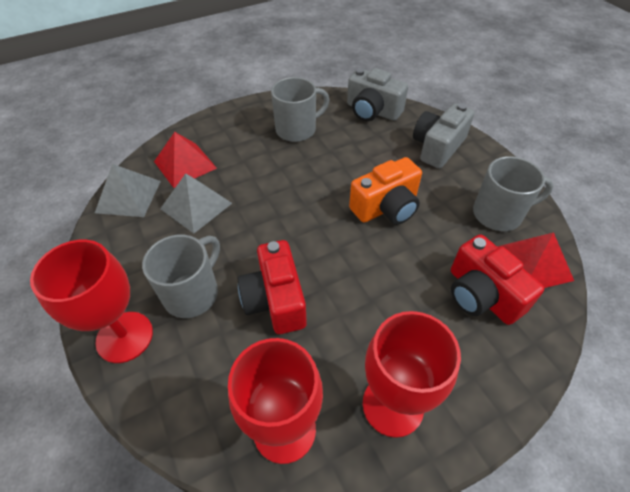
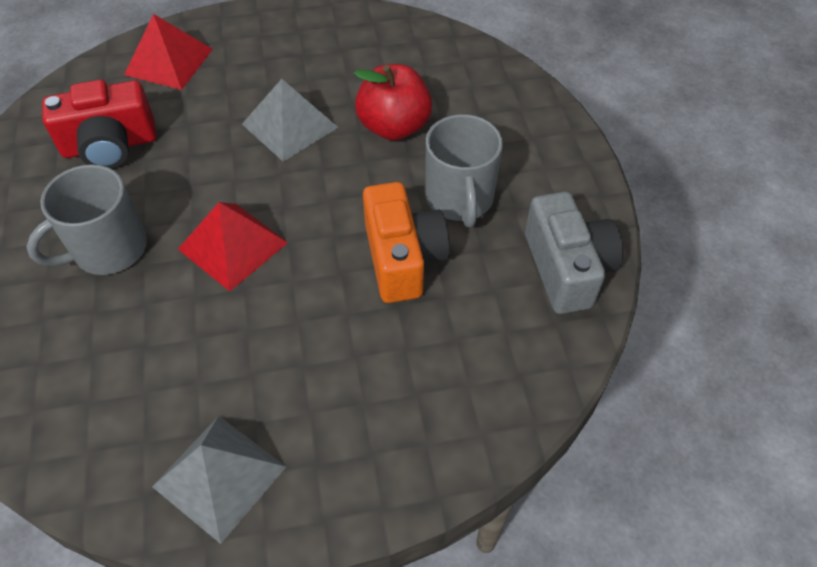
grey camera: [347,68,408,121] [413,103,474,169] = 2 -> [525,192,623,314] = 1
grey mug: [142,235,220,318] [271,77,330,142] [473,156,554,231] = 3 -> [26,164,147,275] [425,114,503,227] = 2
red apple: none = 0 -> [354,64,432,141] = 1
red camera: [238,240,307,334] [451,234,544,325] = 2 -> [42,80,156,169] = 1
red goblet: [30,240,153,363] [228,338,323,464] [363,311,461,438] = 3 -> none = 0

